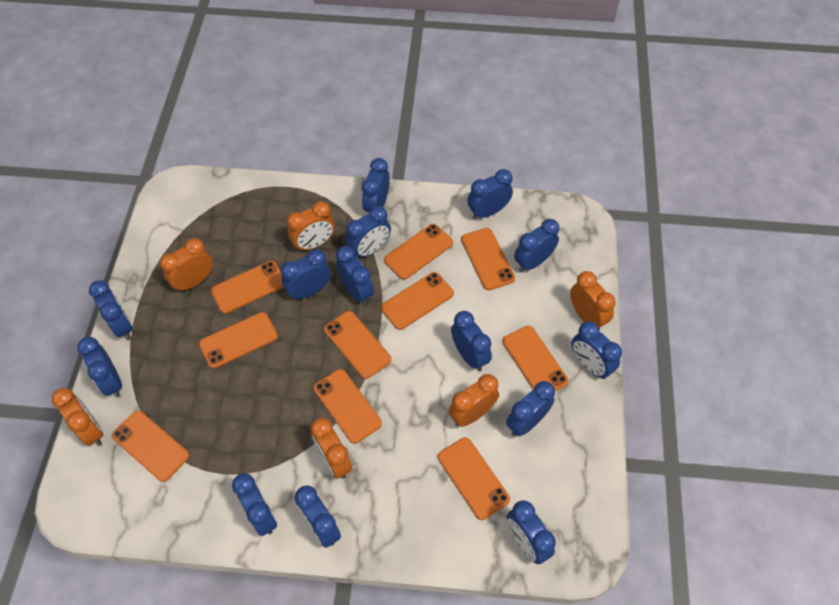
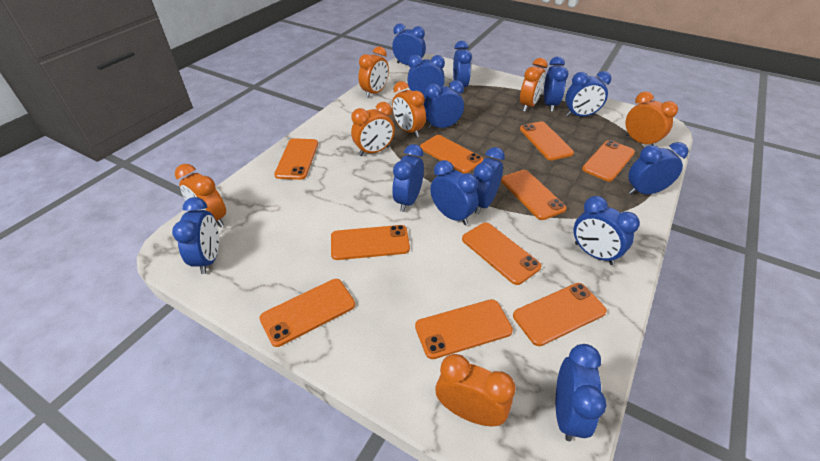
blue clock: [77,337,122,397] [89,280,133,340] [232,473,277,536] [281,249,331,300] [295,485,341,548] [336,246,374,305] [346,206,391,258] [362,158,390,212] [451,311,492,371] [467,169,513,219] [506,381,555,436] [507,500,556,564] [514,219,559,272] [571,321,622,379] = 14 -> [172,197,219,274] [392,23,426,65] [392,144,424,212] [407,55,445,98] [424,80,464,129] [430,160,478,225] [453,41,472,87] [474,147,505,214] [544,57,568,112] [556,344,606,441] [565,71,611,116] [574,196,640,265] [628,142,689,195] = 13
orange clock: [52,388,103,446] [160,238,213,292] [287,201,335,252] [310,417,352,479] [448,374,499,427] [570,271,616,330] = 6 -> [175,164,226,227] [351,102,395,156] [358,46,389,98] [392,81,426,138] [436,354,516,426] [520,58,548,112] [625,91,678,146] = 7

